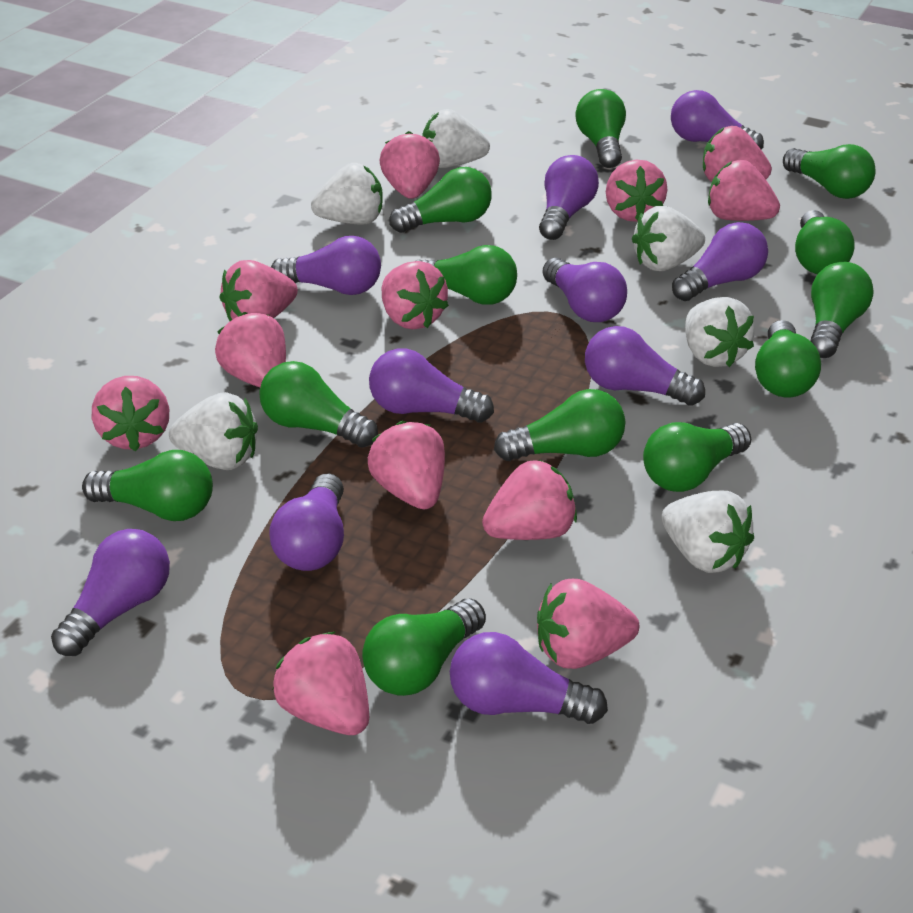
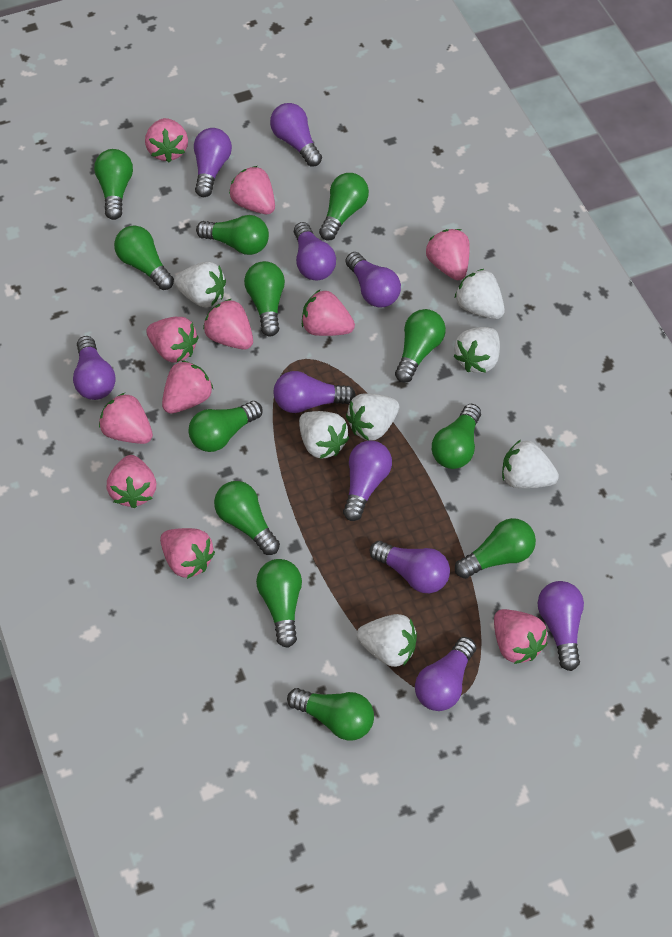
pink strawberry: [92,376,169,451] [215,312,286,388] [220,260,298,321] [273,632,369,735] [368,421,445,509] [380,131,440,199] [382,261,449,329] [482,460,577,540] [537,579,639,669] [606,160,668,222] [703,126,772,182] [708,160,780,221] = 12 -> [99,393,153,444] [107,455,156,508] [145,118,188,162] [146,317,199,362] [160,528,215,579] [162,360,213,414] [203,299,253,349] [229,166,275,214] [302,290,355,336] [426,229,470,280] [494,609,547,664] = 11
white strawberry: [169,392,258,470] [311,163,383,225] [422,109,490,168] [632,206,705,271] [662,491,754,573] [685,297,755,367] = 6 -> [174,262,226,308] [299,411,349,459] [346,394,399,441] [356,614,417,667] [454,327,500,373] [455,269,505,319] [502,440,559,488] = 7

